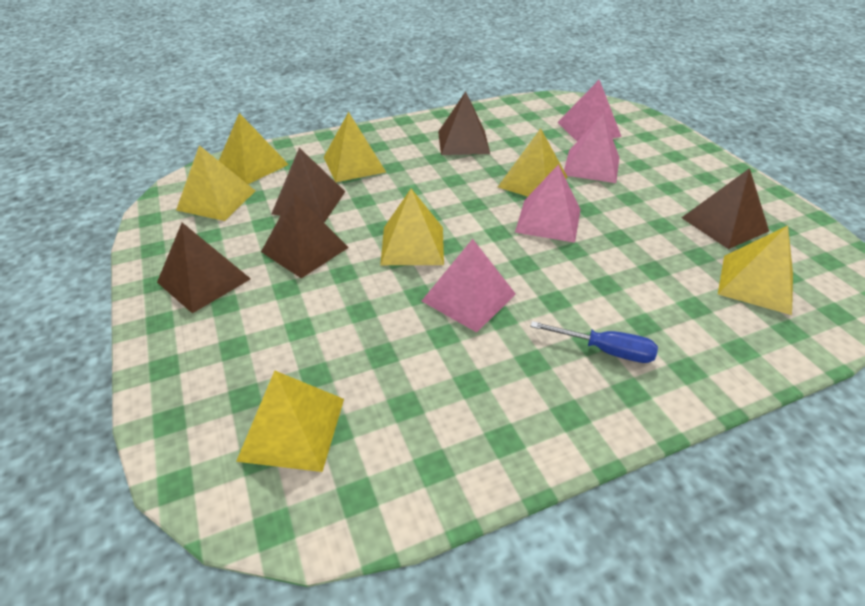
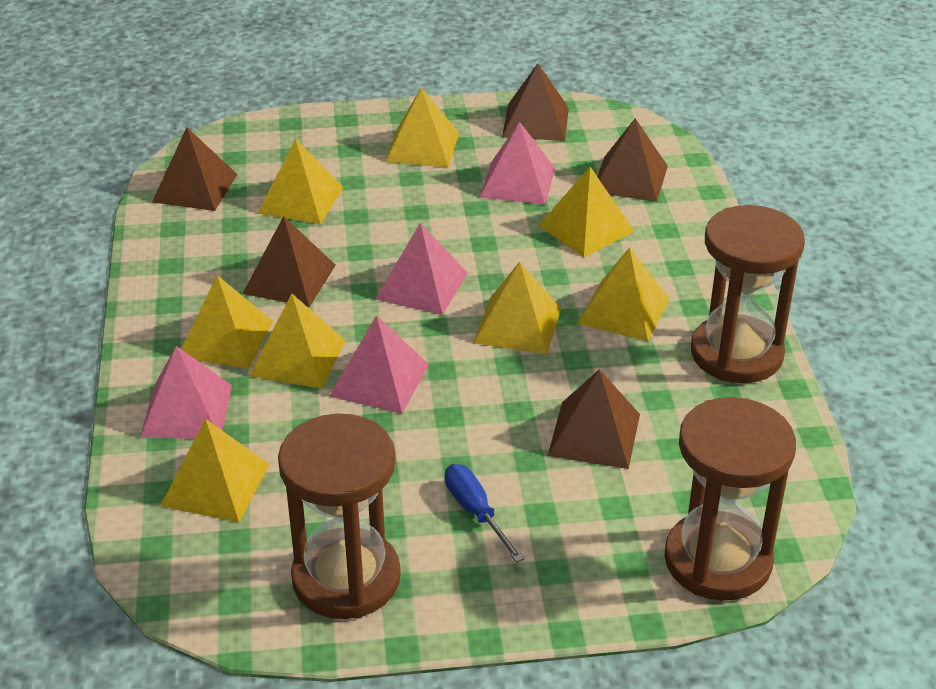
brown hourglass: none = 0 -> [278,414,401,619] [664,397,796,601] [691,205,805,383] = 3
yellow pyramid: [176,145,255,221] [219,113,289,184] [236,370,344,472] [324,112,386,182] [380,189,444,265] [498,128,568,197] [718,226,793,315] = 7 -> [160,419,270,522] [181,275,273,369] [249,294,346,389] [257,139,343,224] [385,87,459,168] [474,262,561,355] [538,167,635,257] [577,247,670,342] = 8

